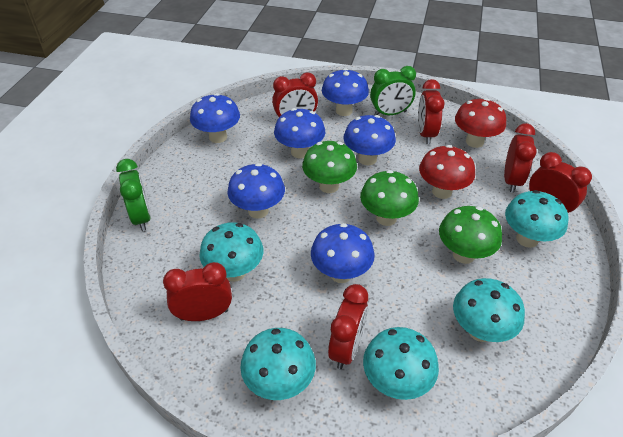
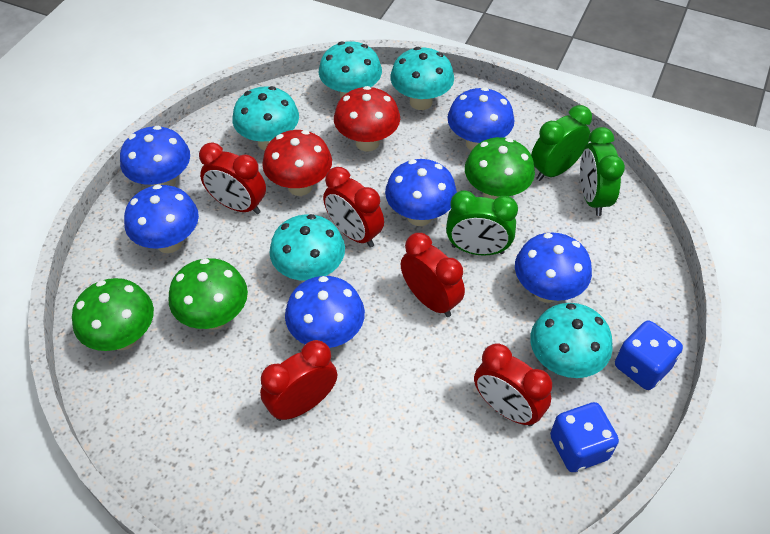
blue dice: none = 0 -> [550,402,619,472] [615,320,683,390] = 2
green clock: [116,159,151,231] [370,66,416,115] = 2 -> [446,190,518,256] [531,105,592,181] [580,127,625,216] = 3
red clock: [163,262,232,321] [272,72,318,117] [328,284,368,369] [418,79,444,144] [504,123,537,193] [529,152,592,213] = 6 -> [199,143,266,214] [260,340,337,421] [323,167,384,248] [401,233,465,317] [474,343,552,426] = 5

